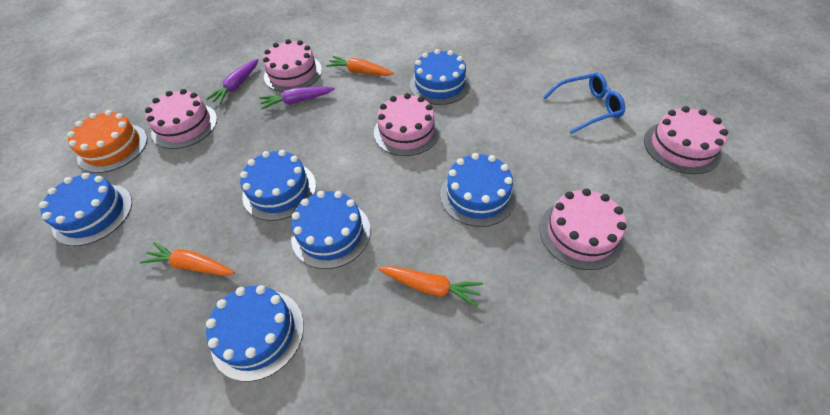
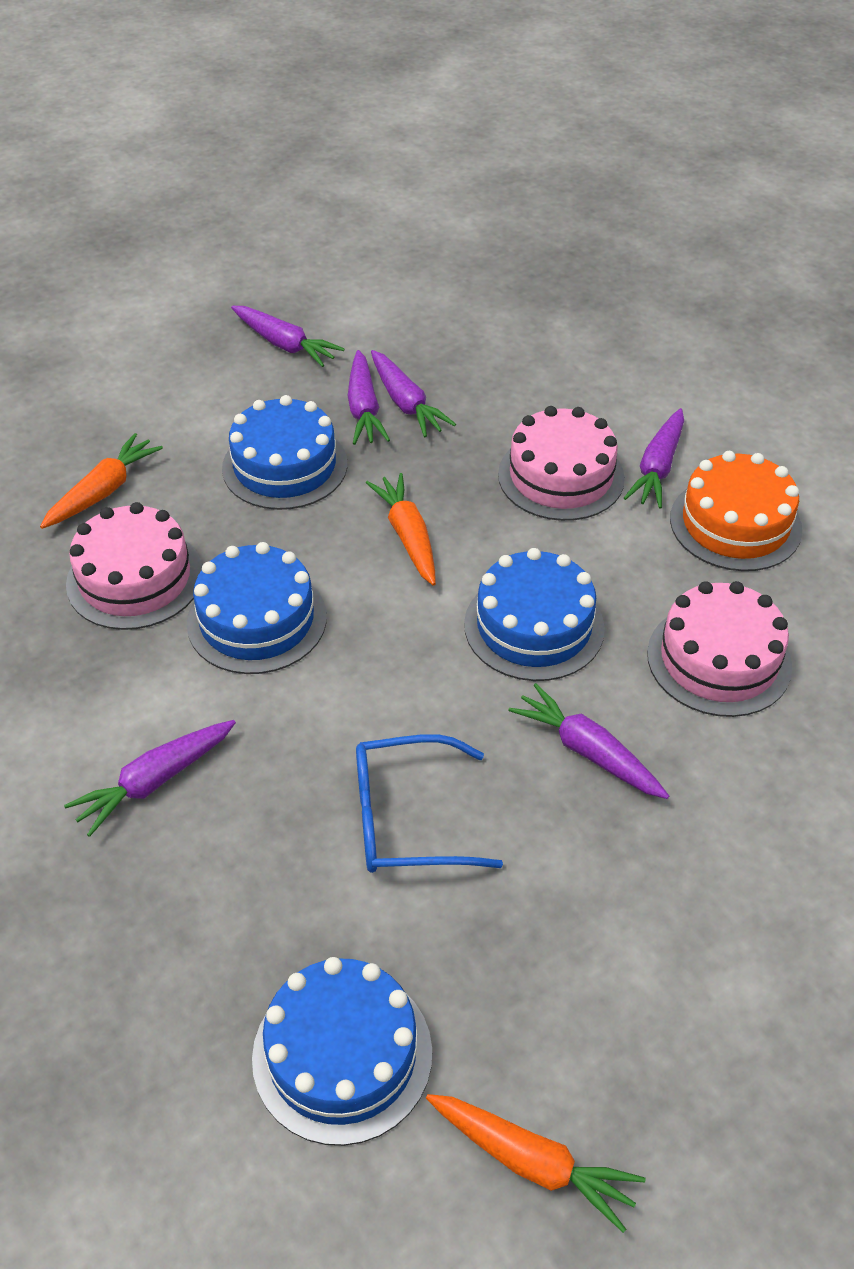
blue cake: [39,173,132,246] [206,285,304,382] [240,150,316,221] [291,191,371,269] [410,49,471,105] [440,153,517,227] = 6 -> [187,542,327,674] [222,395,347,510] [252,957,432,1146] [464,548,605,681] = 4
pink cake: [145,89,217,149] [263,39,322,92] [374,93,440,156] [539,188,626,270] [644,106,728,174] = 5 -> [66,502,202,630] [498,406,625,521] [647,581,792,717] = 3
purple carrot: [206,59,258,104] [260,87,335,110] = 2 -> [64,720,236,837] [231,306,344,367] [348,350,390,445] [371,350,456,437] [508,683,669,799] [624,408,684,509] = 6

